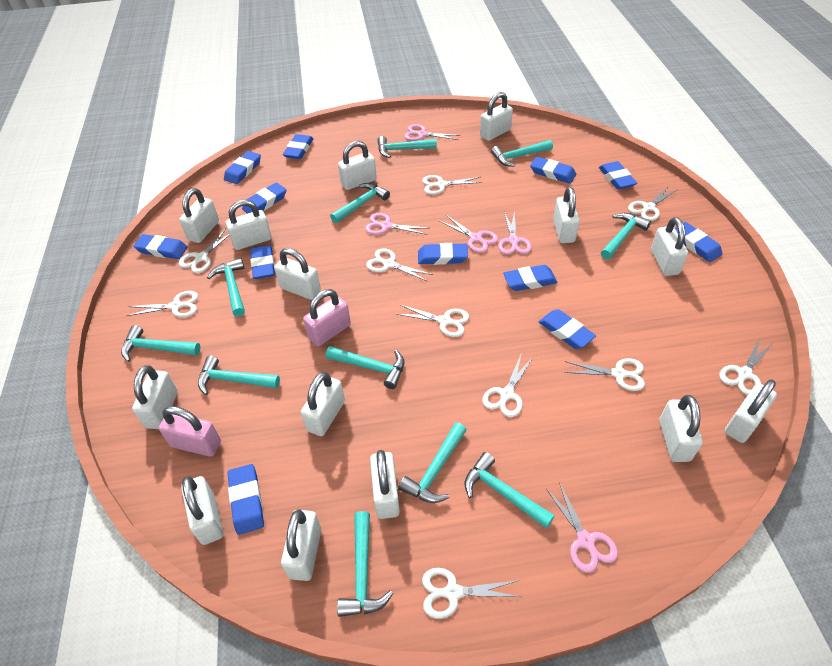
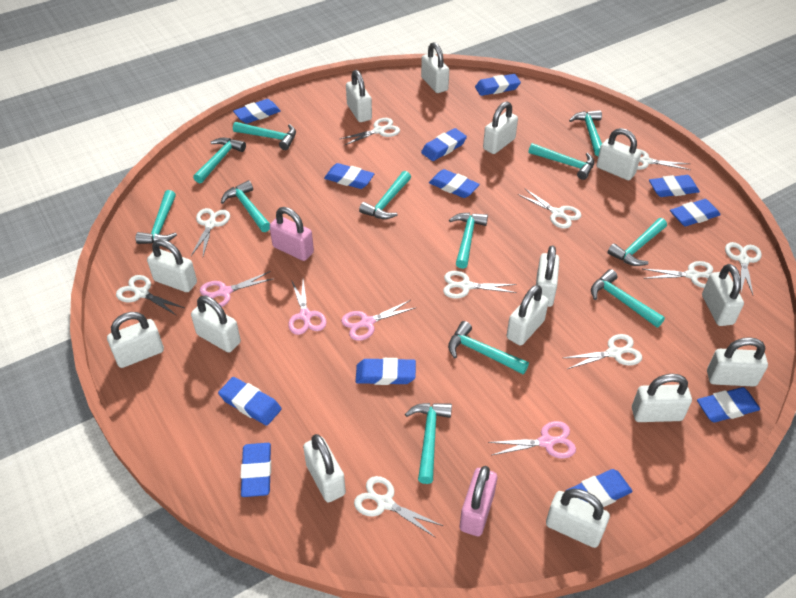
pink scissors: [365,213,428,235] [404,124,460,141] [440,215,498,253] [498,210,532,254] [546,483,618,573] = 5 -> [200,271,274,307] [288,280,327,335] [341,300,415,341] [488,421,576,458] = 4
turquoise hammer: [121,325,200,362] [198,356,280,395] [207,258,245,317] [326,346,404,389] [330,183,390,223] [337,511,393,617] [377,136,437,158] [399,423,467,503] [464,452,555,529] [491,140,553,167] [601,213,651,260] = 11 -> [136,190,177,244] [193,138,246,183] [221,180,270,232] [233,122,296,150] [359,171,411,219] [405,403,452,484] [448,321,529,374] [449,213,488,269] [528,143,594,180] [569,110,602,156] [591,269,665,327] [608,218,667,266] = 12

